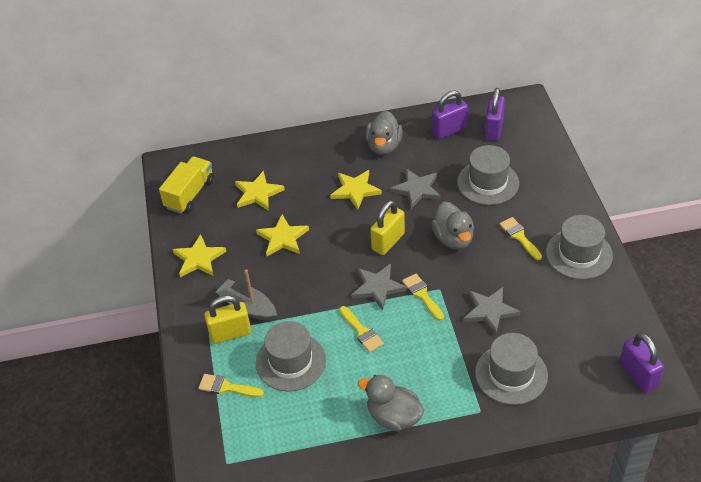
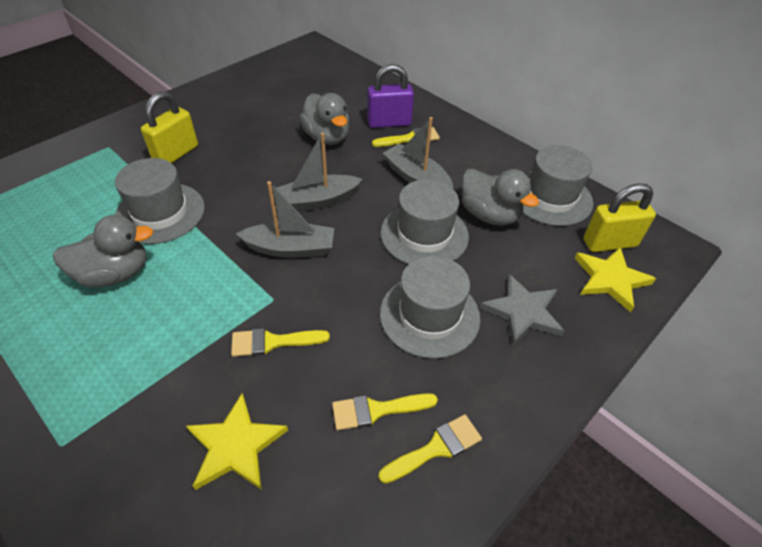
grey boat: [216,269,277,321] = 1 -> [236,181,334,258] [276,133,363,212] [383,117,453,188] = 3
grey star: [351,264,407,310] [390,168,441,209] [464,287,521,335] = 3 -> [480,274,564,345] = 1
purple padlock: [432,91,468,139] [485,88,505,141] [620,333,664,393] = 3 -> [367,64,414,128] = 1
yellow star: [172,234,226,277] [235,171,285,211] [256,214,309,256] [330,170,382,210] = 4 -> [186,393,288,490] [574,247,656,312] = 2
yellow truck: [159,156,214,214] = 1 -> none = 0

